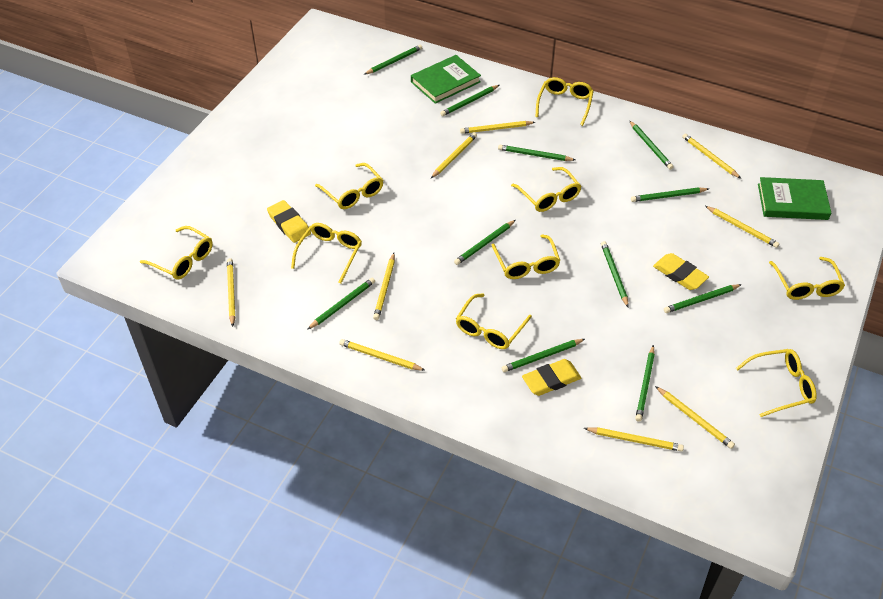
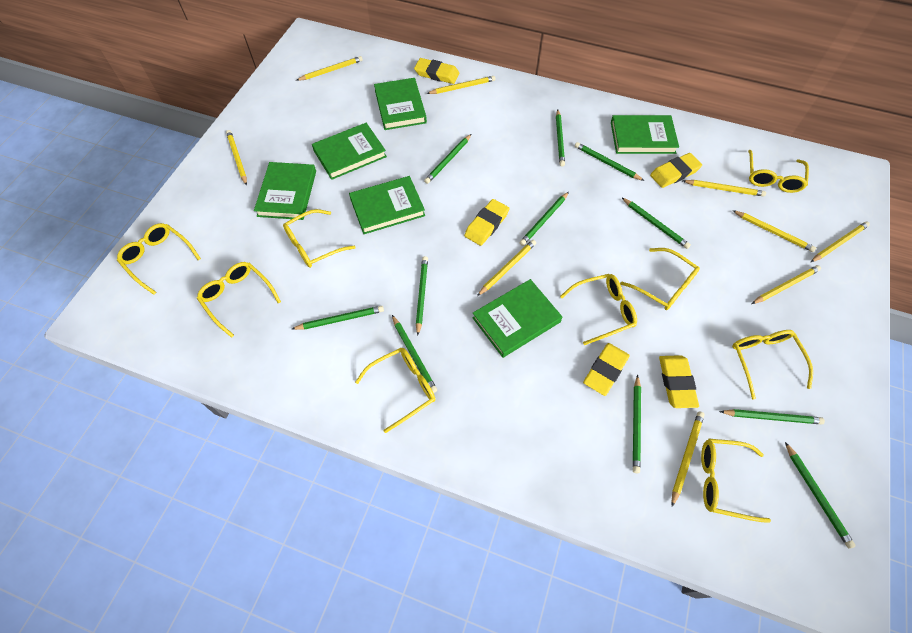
green book: [411,55,481,104] [758,177,831,220] = 2 -> [254,162,316,220] [312,123,387,180] [349,176,425,234] [374,78,427,130] [472,279,562,358] [611,115,679,154] = 6
yellow eraser: [267,200,311,243] [522,359,581,396] [653,253,709,290] = 3 -> [414,58,460,84] [464,199,510,246] [583,343,630,396] [650,153,702,188] [659,355,699,408] = 5

